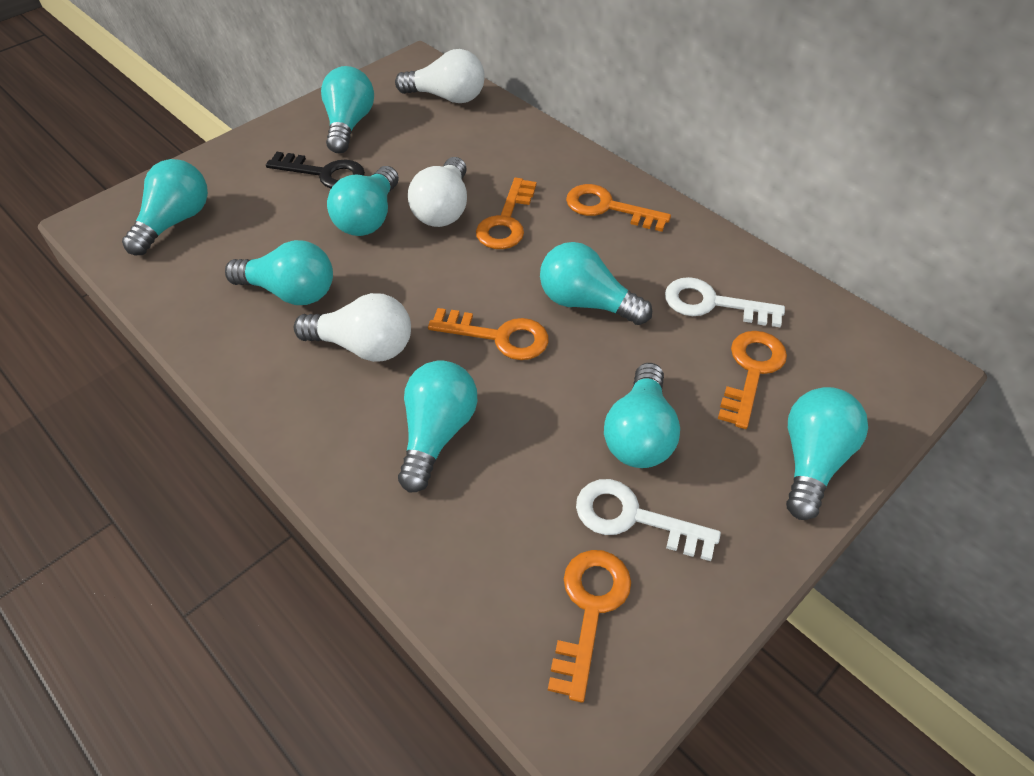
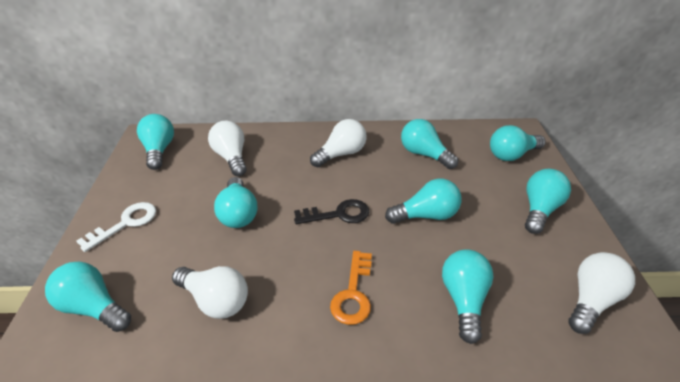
orange key: [428,308,548,360] [476,178,536,249] [548,550,631,703] [566,184,671,232] [718,331,787,429] = 5 -> [330,251,372,325] = 1
white key: [576,479,721,561] [665,277,785,327] = 2 -> [76,202,156,252] = 1
white light bulb: [294,293,411,362] [395,49,485,103] [408,157,467,227] = 3 -> [172,266,248,319] [208,121,247,176] [310,119,367,167] [568,252,635,334] = 4

